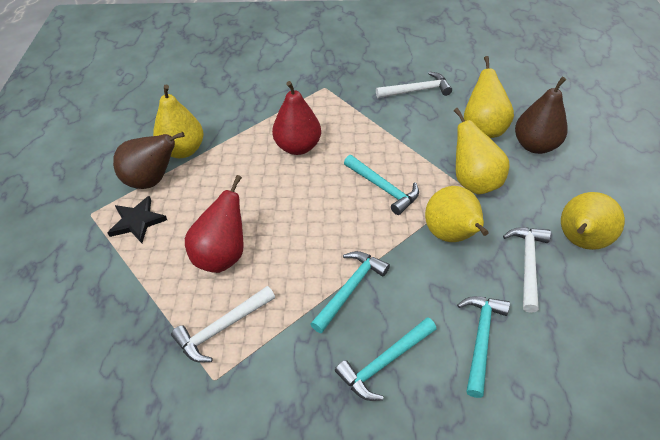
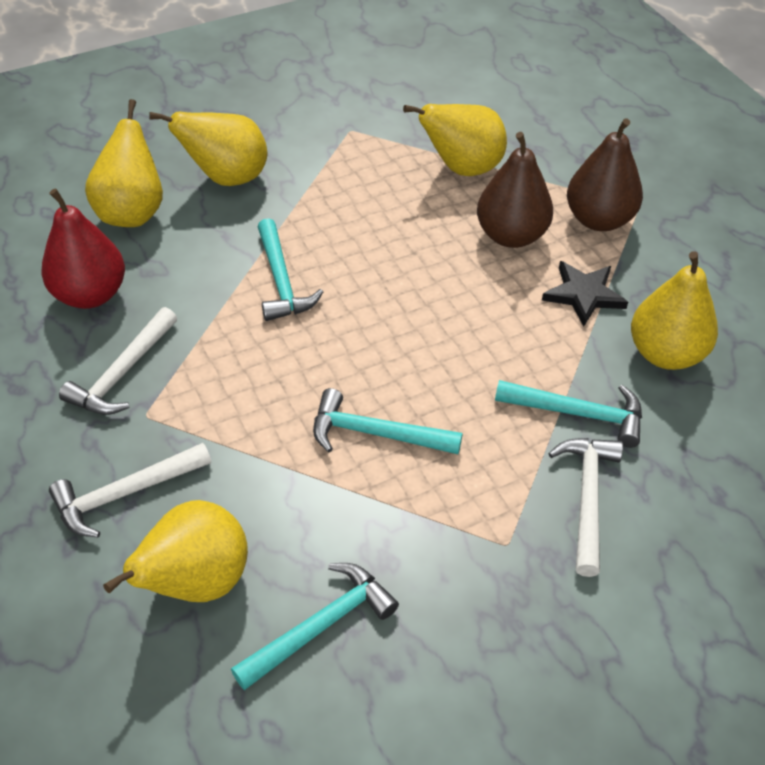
red pear: [185,175,244,273] [272,81,321,155] = 2 -> [41,188,125,309] = 1

